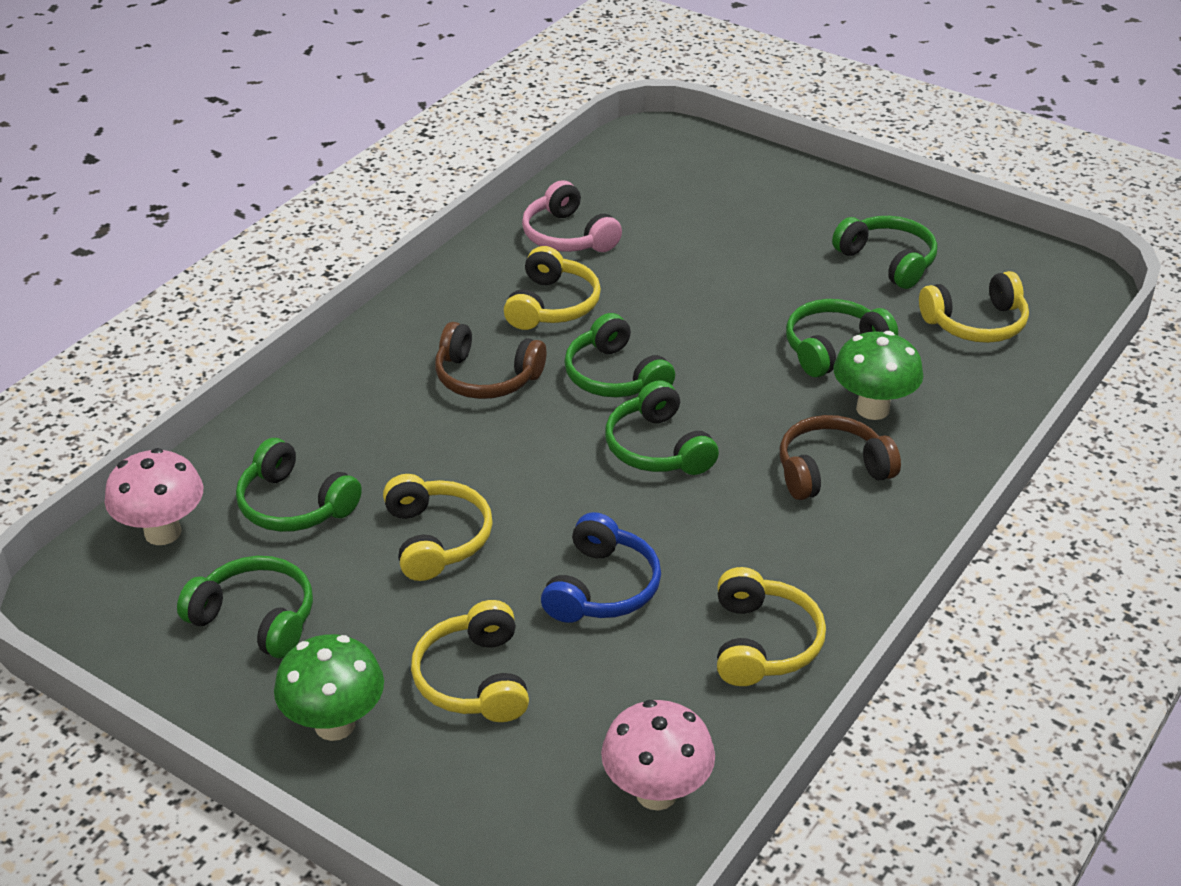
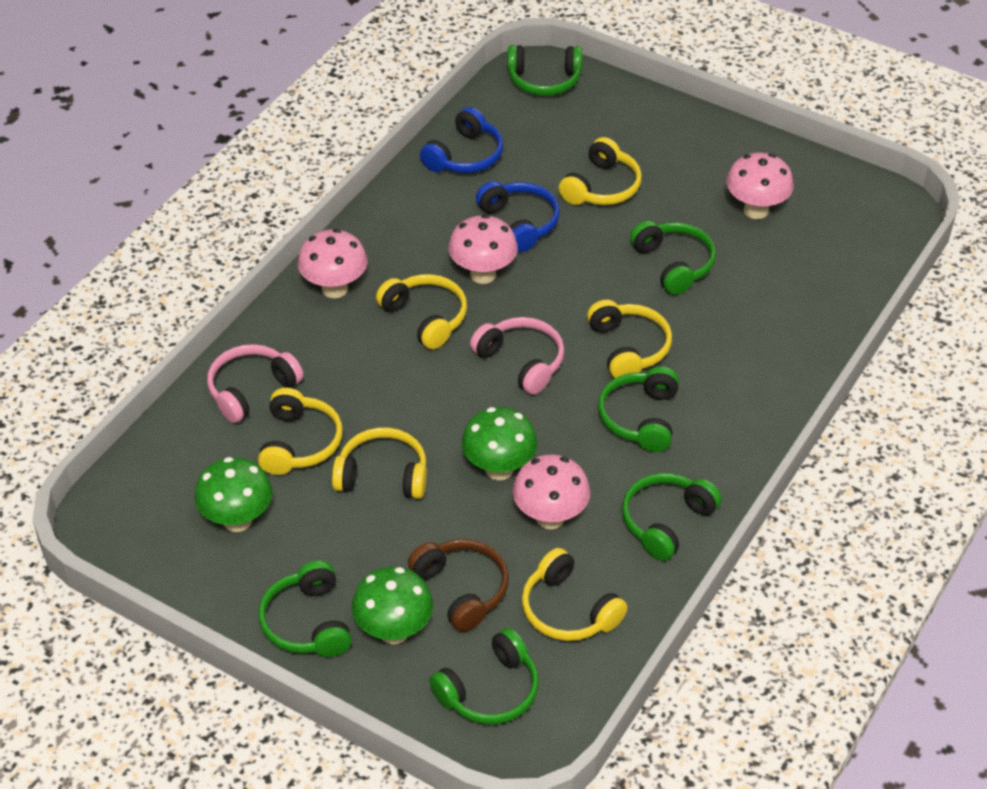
blue headphones: [541,512,661,623] = 1 -> [420,107,503,173] [476,181,560,252] = 2
brown headphones: [435,322,546,399] [780,415,901,500] = 2 -> [408,539,509,632] = 1
green mushroom: [274,634,384,741] [833,331,924,420] = 2 -> [194,457,273,532] [352,567,433,644] [461,407,538,480] = 3
pink headphones: [522,180,622,252] = 1 -> [207,344,304,423] [470,317,564,394] = 2
pink mushroom: [105,448,203,545] [601,700,715,810] = 2 -> [298,229,368,298] [448,214,518,284] [512,454,590,529] [726,152,794,219] = 4
yellow headphones: [383,474,493,581] [411,600,529,722] [504,246,601,330] [717,567,826,686] [919,271,1029,343] = 5 -> [258,388,342,475] [332,428,427,499] [376,274,467,349] [522,548,628,641] [559,137,642,205] [587,300,672,378] = 6

